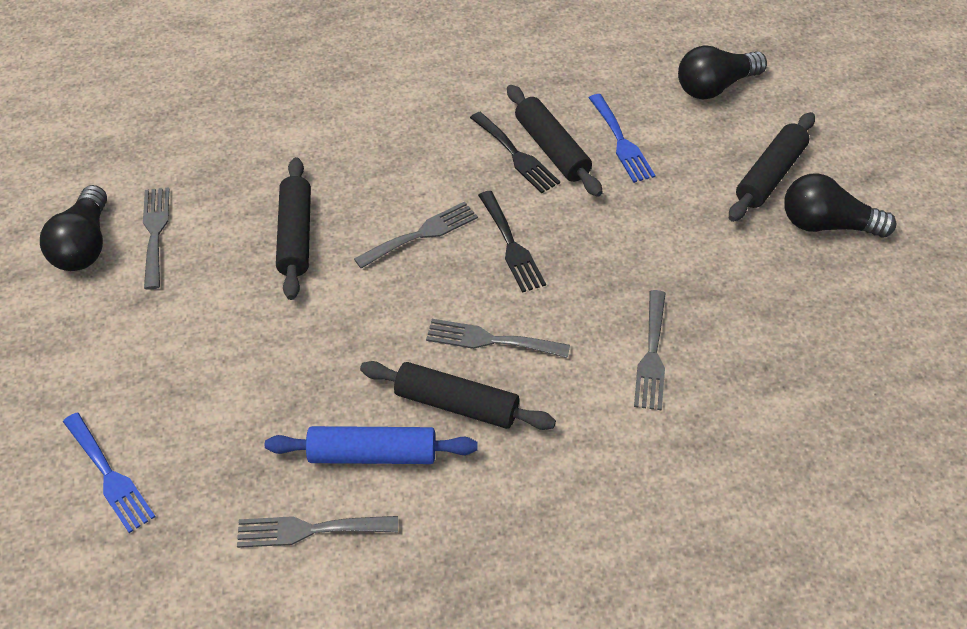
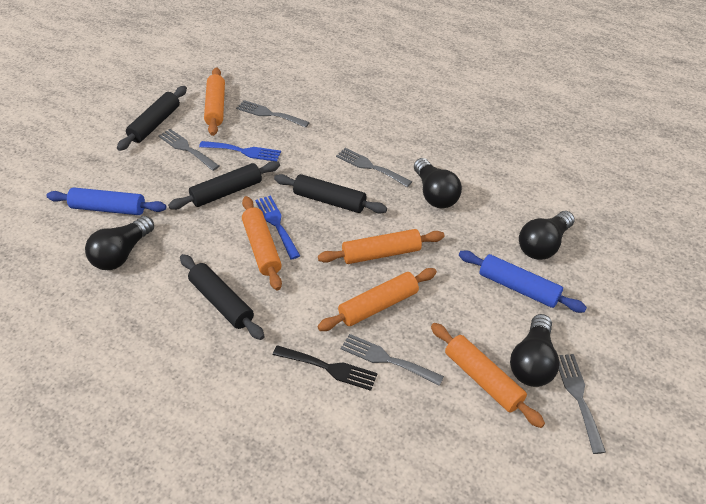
black fork: [470,112,560,193] [478,191,546,293] = 2 -> [273,345,378,391] = 1
black light bulb: [40,185,107,271] [678,45,767,99] [784,174,896,238] = 3 -> [85,216,154,270] [414,158,462,208] [510,314,560,387] [519,211,575,260] = 4
blue rolling pin: [265,426,478,464] = 1 -> [46,188,166,215] [459,251,587,313] = 2
orange rolling pin: none = 0 -> [204,67,225,136] [242,196,282,291] [317,268,437,331] [318,229,444,264] [431,323,545,428] = 5

